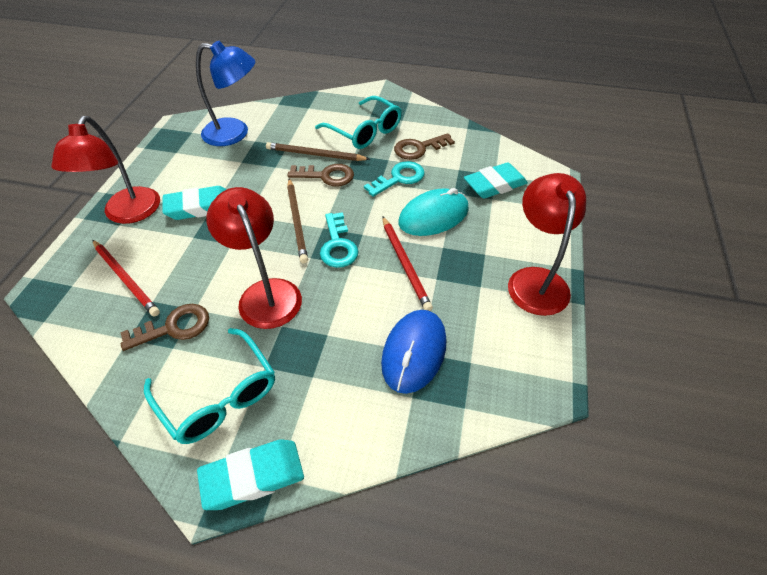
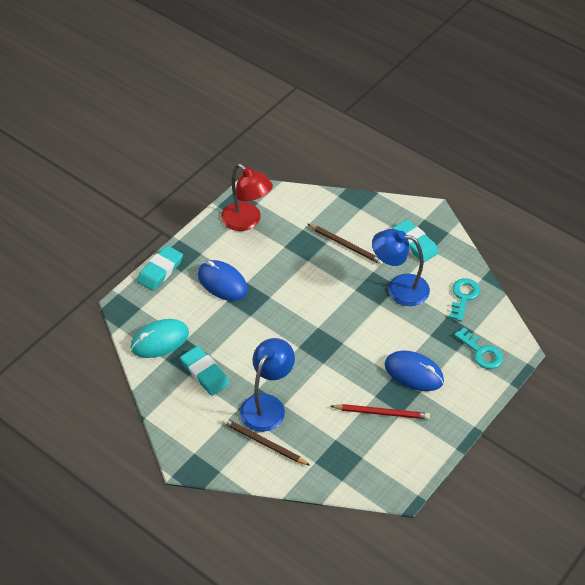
blue lamp: [196,41,255,146] = 1 -> [240,338,295,432] [372,229,430,306] = 2
blue mouse: [381,310,446,394] = 1 -> [198,260,248,301] [385,350,444,391] = 2
brown key: [120,304,209,351] [287,164,354,186] [394,133,455,160] = 3 -> none = 0
red lamp: [51,116,160,224] [206,187,302,329] [508,173,586,316] = 3 -> [221,164,273,231] = 1
red pencil: [92,240,160,317] [382,216,433,311] = 2 -> [330,404,430,419] = 1
turquoise glasses: [144,328,275,444] [315,96,402,149] = 2 -> none = 0

